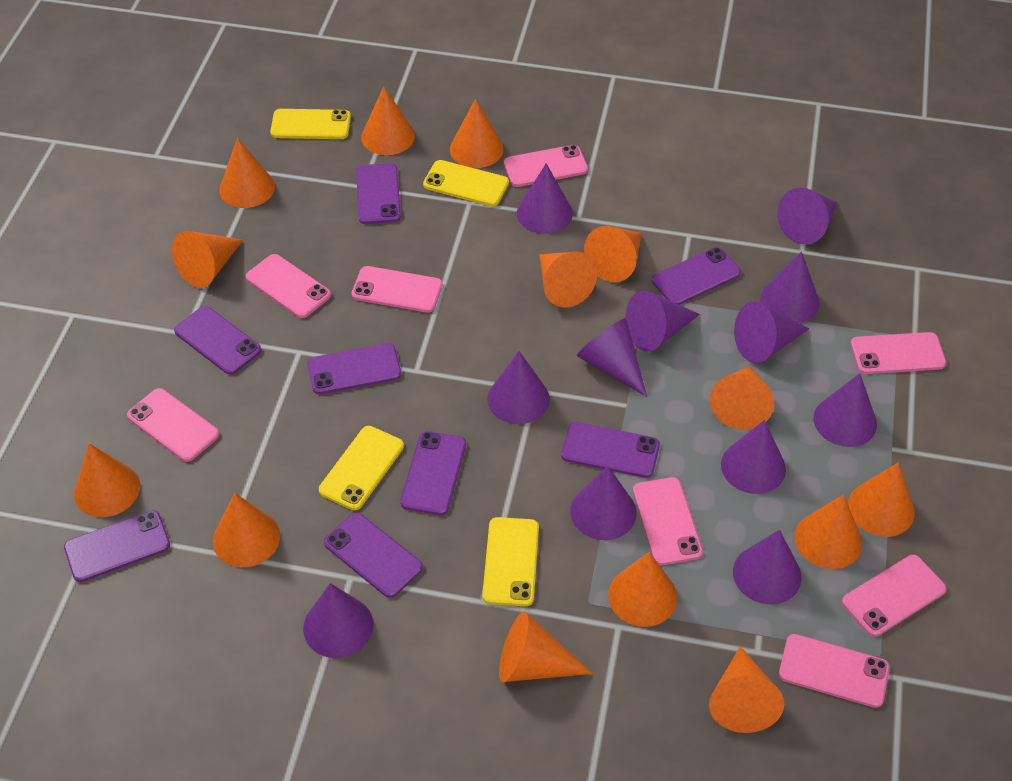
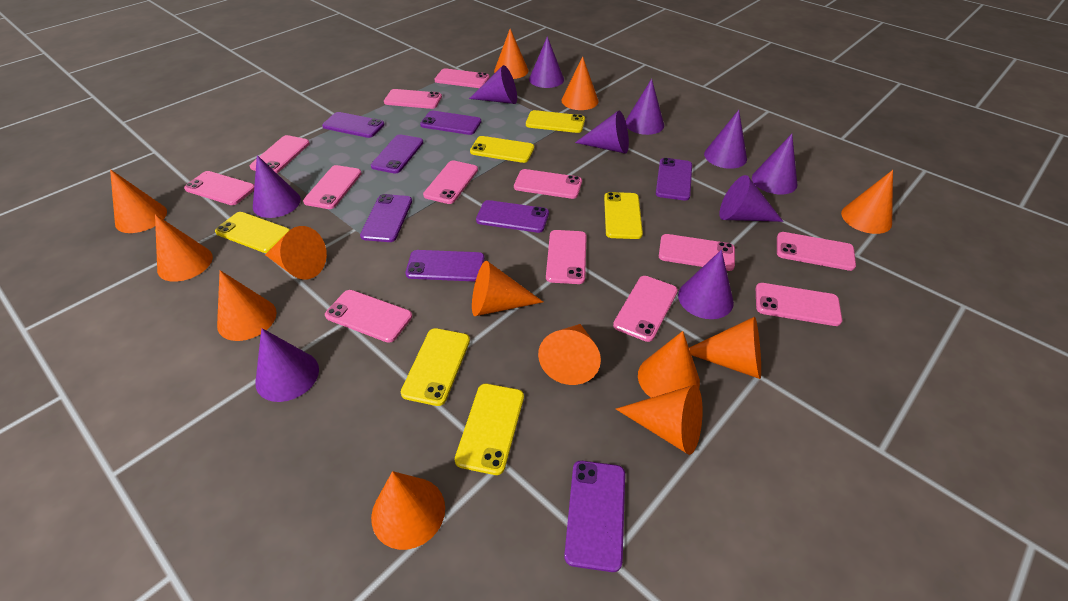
orange cone: [74,443,140,517] [172,231,243,288] [213,493,280,567] [219,138,275,208] [361,86,415,155] [450,99,504,168] [499,612,593,682] [539,252,597,308] [584,226,642,282] [608,552,677,627] [709,646,784,733] [710,366,774,430] [795,495,862,569] [848,463,915,537] = 14 -> [110,169,167,233] [155,214,213,282] [217,270,277,341] [265,226,327,280] [371,471,445,550] [472,261,543,316] [494,29,529,79] [538,324,601,385] [561,57,599,110] [616,385,703,455] [638,331,700,398] [689,317,761,379] [841,170,893,234] = 13
pink phone: [127,388,219,462] [246,254,331,318] [352,266,443,313] [504,145,588,187] [633,477,703,565] [779,634,890,708] [842,555,946,637] [851,332,946,374] = 8 -> [184,171,254,205] [250,135,310,173] [303,165,362,209] [325,290,412,343] [384,89,442,109] [423,160,478,204] [434,68,489,88] [514,169,582,199] [546,230,587,284] [613,276,678,342] [659,234,735,271] [756,283,842,326] [777,232,856,271] = 13
purple cone: [303,583,373,658] [487,351,550,424] [517,163,573,234] [570,466,637,540] [577,318,647,397] [626,291,700,352] [721,420,786,494] [733,530,802,604] [734,301,809,363] [760,252,820,323] [778,188,837,245] [813,374,877,447] = 12 -> [253,155,301,218] [255,328,319,402] [469,65,517,104] [529,36,564,88] [575,111,629,154] [626,79,664,135] [678,250,734,319] [704,110,747,169] [719,175,783,222] [752,134,798,194] = 10
yellow phone: [270,109,351,139] [319,426,404,510] [423,160,509,206] [482,517,539,606] = 4 -> [215,212,290,253] [401,328,470,406] [455,384,524,475] [470,136,534,163] [526,110,585,133] [604,192,643,239] = 6

